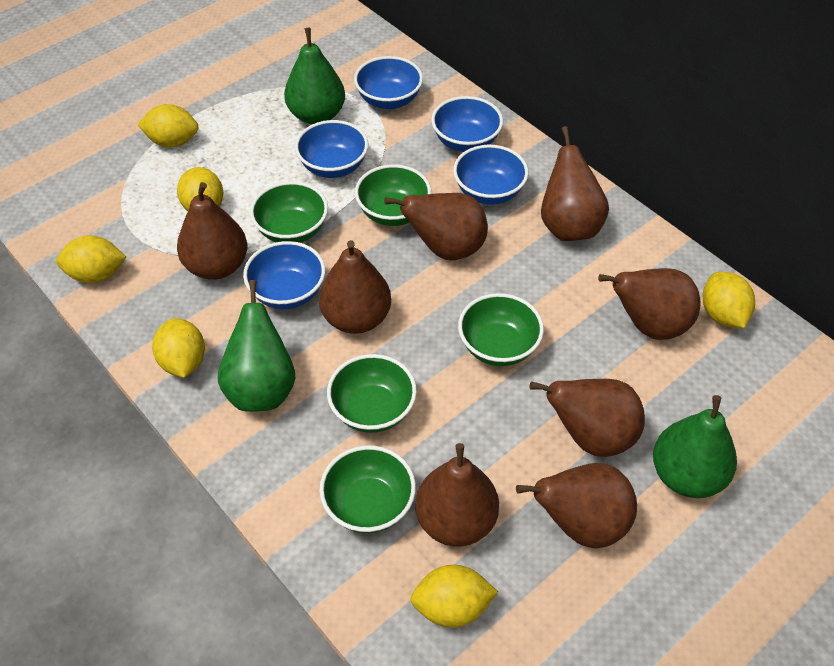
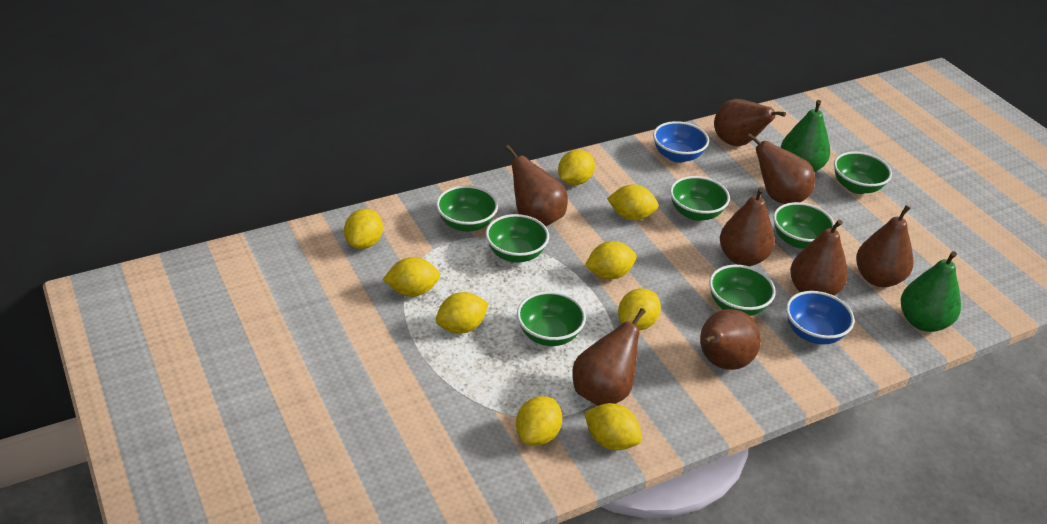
blue bowl: [243,241,325,309] [295,120,368,178] [354,56,423,109] [431,96,503,152] [453,145,529,205] = 5 -> [653,121,709,163] [786,291,854,344] = 2
green bowl: [250,181,328,243] [319,445,416,533] [327,354,417,433] [355,164,431,226] [458,293,544,366] = 5 -> [436,185,498,232] [486,214,549,263] [517,291,586,346] [670,176,730,221] [709,265,776,316] [773,202,835,248] [834,152,892,194] = 7
green pear: [218,280,295,412] [284,28,345,124] [653,395,737,498] = 3 -> [780,100,830,172] [901,251,961,332] = 2
yellow lemon: [56,235,126,283] [138,104,199,147] [152,318,205,378] [177,167,223,211] [410,565,498,628] [702,272,755,328] = 6 -> [344,209,383,249] [383,257,440,297] [436,292,489,333] [516,396,562,446] [558,150,595,185] [584,403,642,450] [585,241,637,279] [607,184,659,220] [618,288,661,330] = 9

